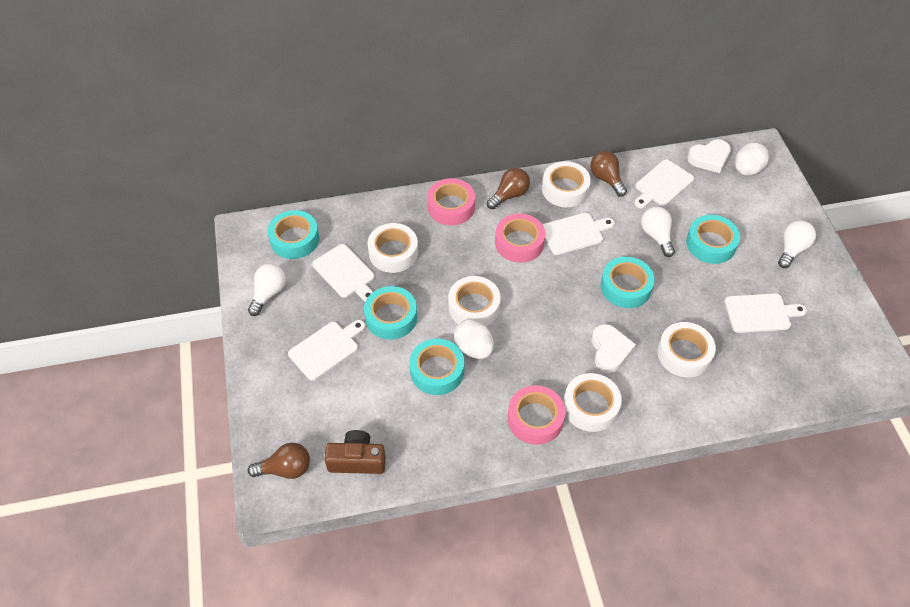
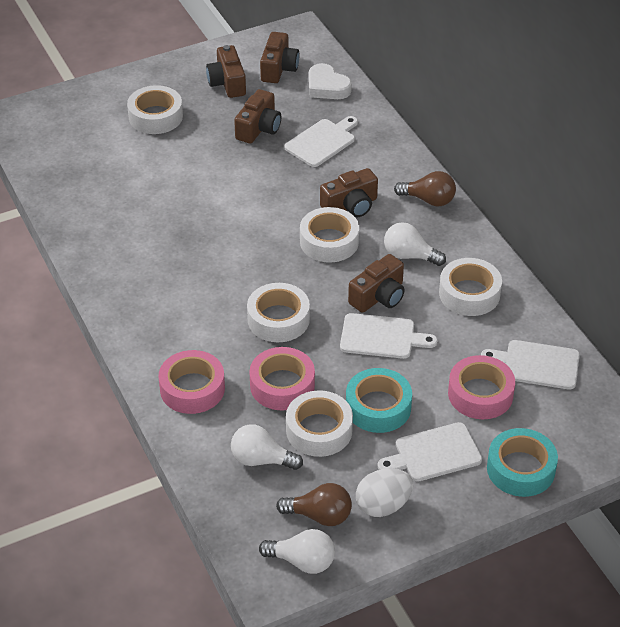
brown camera: [324,430,386,474] = 1 -> [206,45,246,98] [234,89,281,144] [260,32,299,83] [320,168,378,217] [348,254,405,313] = 5
brown light bulb: [248,443,310,479] [487,168,530,209] [590,151,627,197] = 3 -> [276,483,352,526] [394,171,456,206] = 2
turquoise tape: [267,210,319,259] [364,286,417,340] [410,339,464,395] [601,257,655,308] [686,215,740,264] = 5 -> [346,368,412,433] [487,428,558,497] = 2
white cutting board: [288,320,365,381] [312,244,375,301] [542,213,615,255] [634,159,694,208] [725,293,807,333] = 5 -> [284,116,358,167] [340,313,437,359] [378,422,482,482] [481,340,580,390] = 4
white egg: [454,319,494,359] [735,143,769,176] = 2 -> [356,468,413,517] = 1
white heart: [591,324,636,373] [687,139,731,173] = 2 -> [309,63,352,99] = 1

